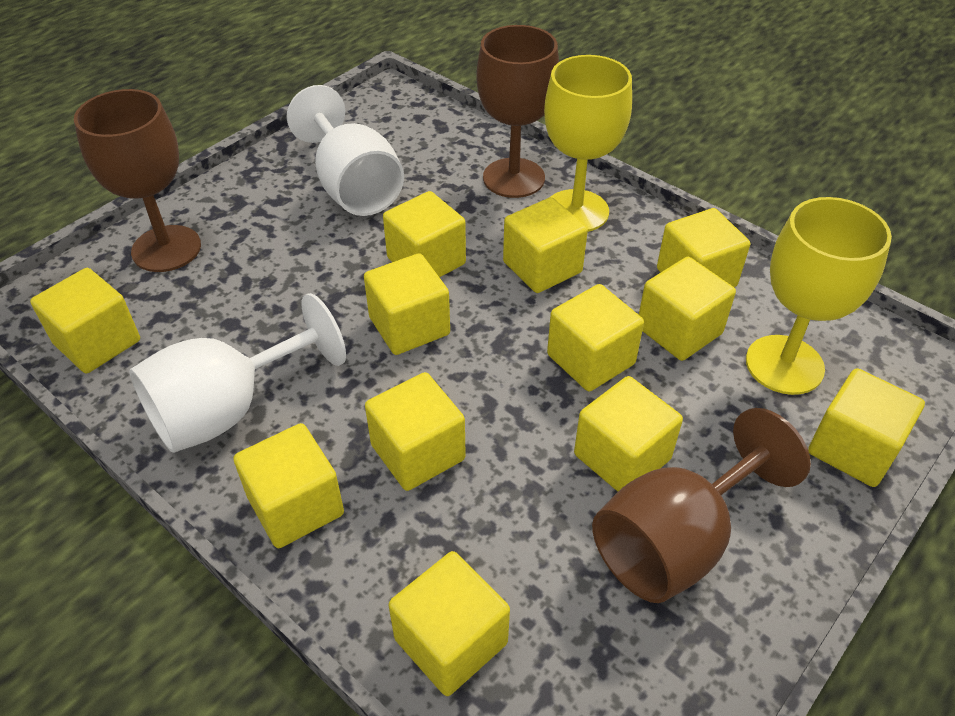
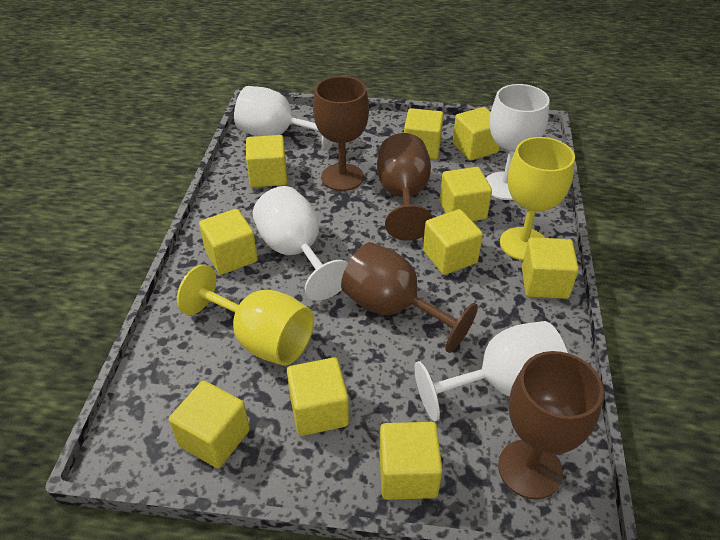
brown goblet: [74,89,201,272] [477,25,559,198] [592,408,811,603] = 3 -> [313,76,369,191] [341,242,478,353] [377,133,433,241] [498,351,604,499] = 4
white goblet: [129,293,346,453] [287,85,404,216] = 2 -> [234,86,333,151] [252,186,348,301] [414,321,568,421] [486,84,550,200] = 4
yellow cube: [30,268,140,373] [233,423,344,548] [364,253,450,355] [365,372,466,491] [383,191,466,277] [389,551,510,696] [503,197,588,293] [547,284,644,391] [574,376,683,492] [639,257,736,361] [657,208,750,287] [808,368,925,487] = 12 -> [169,381,250,468] [199,209,258,275] [246,135,287,187] [287,357,349,436] [379,422,443,500] [404,108,444,159] [423,209,483,275] [440,167,492,221] [452,107,500,161] [522,237,579,299] = 10

